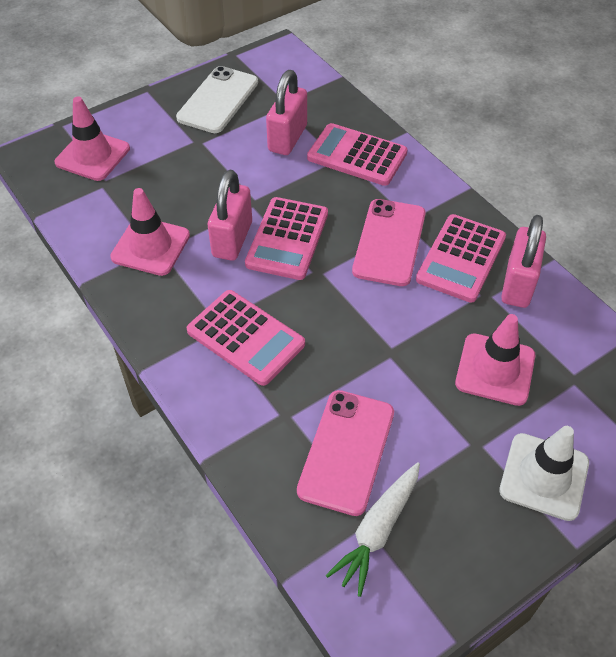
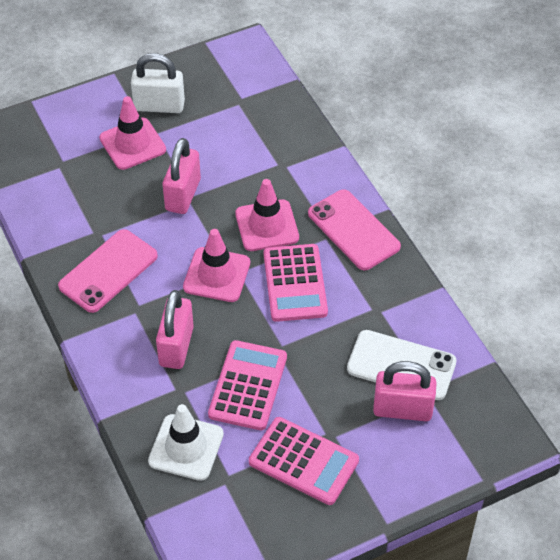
pink calculator: [187,290,305,386] [245,197,328,280] [307,123,408,186] [416,214,506,303] = 4 -> [208,340,287,430] [249,417,359,505] [264,244,328,322] = 3
white carrot: [326,462,420,597] = 1 -> none = 0
white padlock: none = 0 -> [131,53,185,113] = 1

